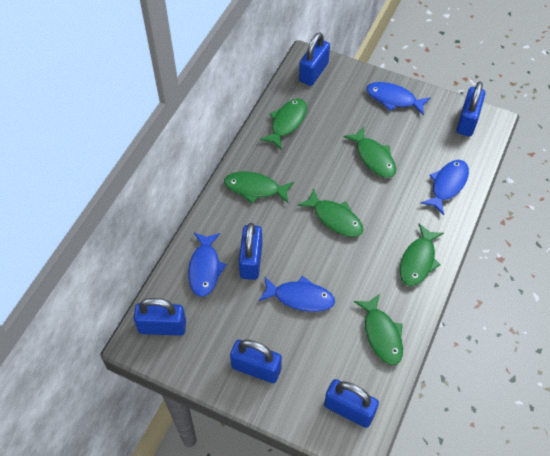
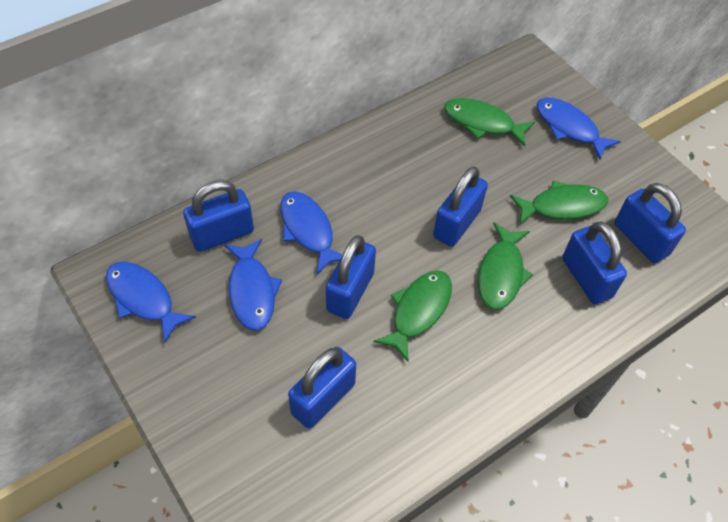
green fish: [224,171,294,203] [260,98,307,149] [298,188,363,237] [344,126,396,178] [354,294,403,365] [400,224,444,286] = 6 -> [373,270,452,362] [444,98,535,146] [478,222,533,310] [510,180,608,225] = 4

